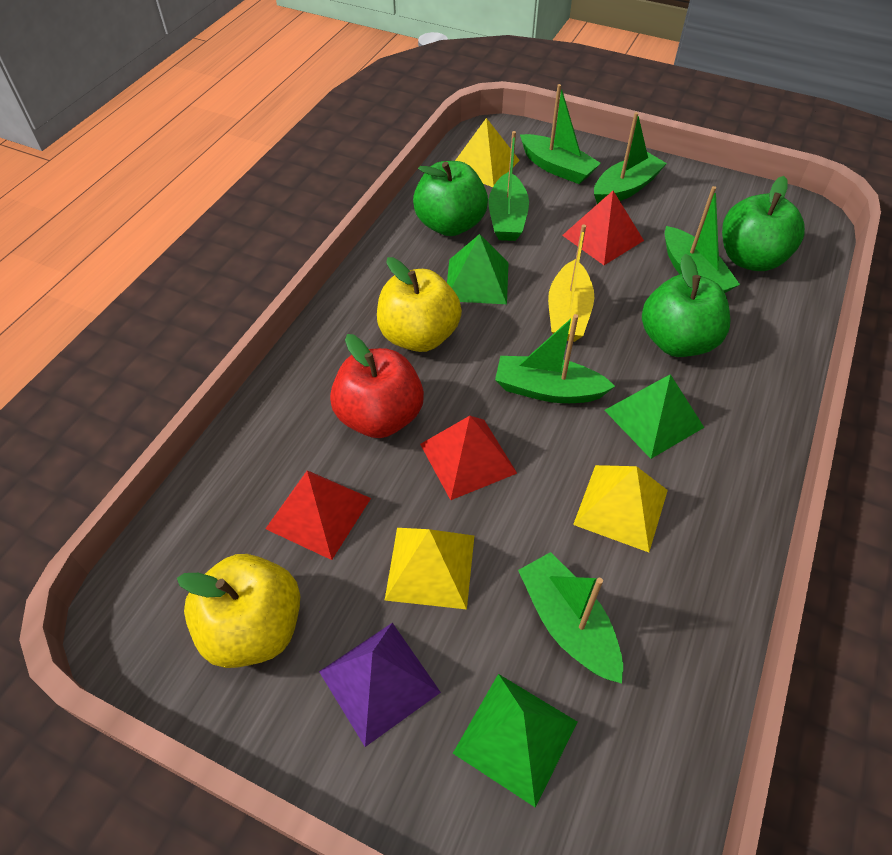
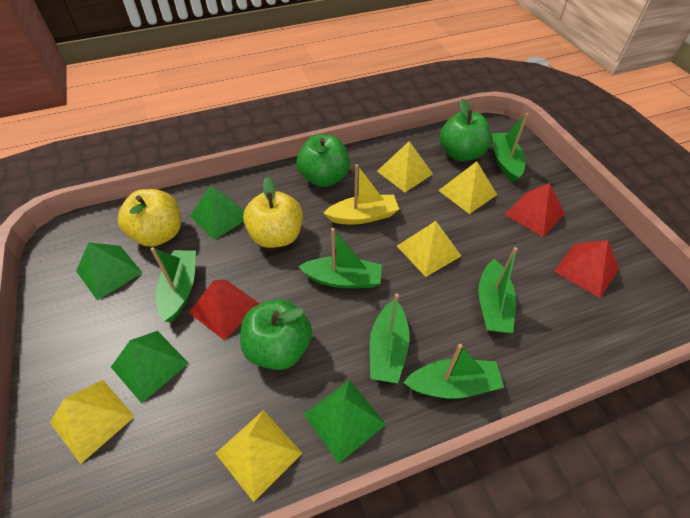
green pyramid: [447,234,509,304] [453,674,578,808] [604,374,704,459] = 3 -> [76,242,142,301] [111,331,189,403] [190,185,244,240] [304,380,386,463] = 4
purple pyramid: [319,623,441,747] = 1 -> none = 0
red apple: [330,334,424,438] = 1 -> none = 0
yellow pyramid: [385,528,474,609] [455,118,520,187] [573,465,668,552] = 3 -> [50,380,135,464] [215,410,302,502] [377,141,433,192] [397,221,461,277] [438,161,497,214] = 5

